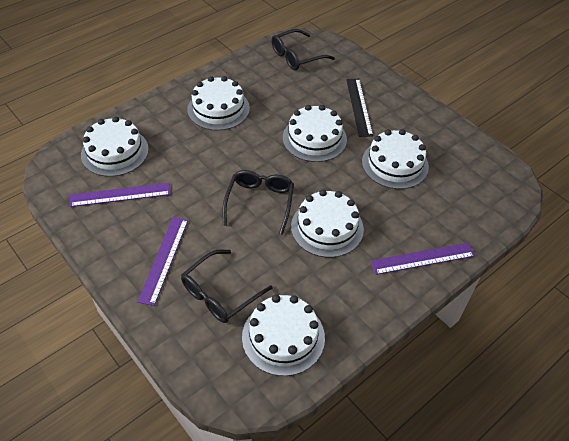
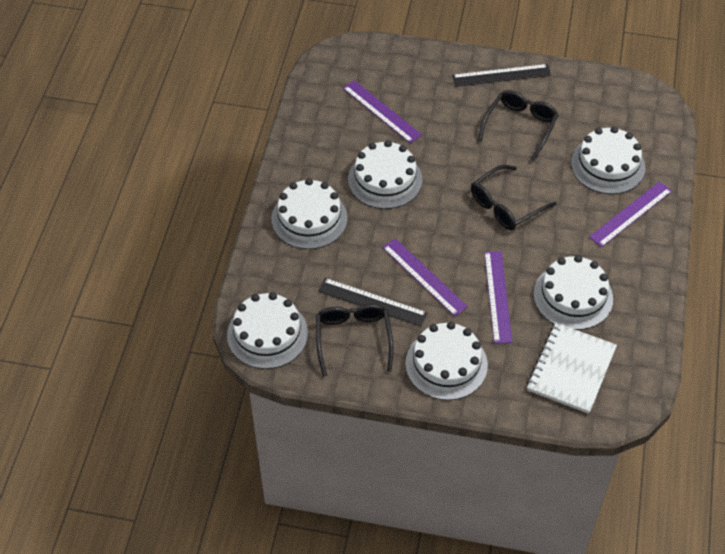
black ruler: [346,79,373,137] = 1 -> [318,278,428,326] [452,64,551,87] = 2
purple ruler: [70,183,171,207] [137,217,188,306] [371,243,475,275] = 3 -> [343,80,422,143] [382,238,468,316] [484,251,512,344] [589,181,672,247] = 4
white notebook: none = 0 -> [527,323,617,414] = 1

